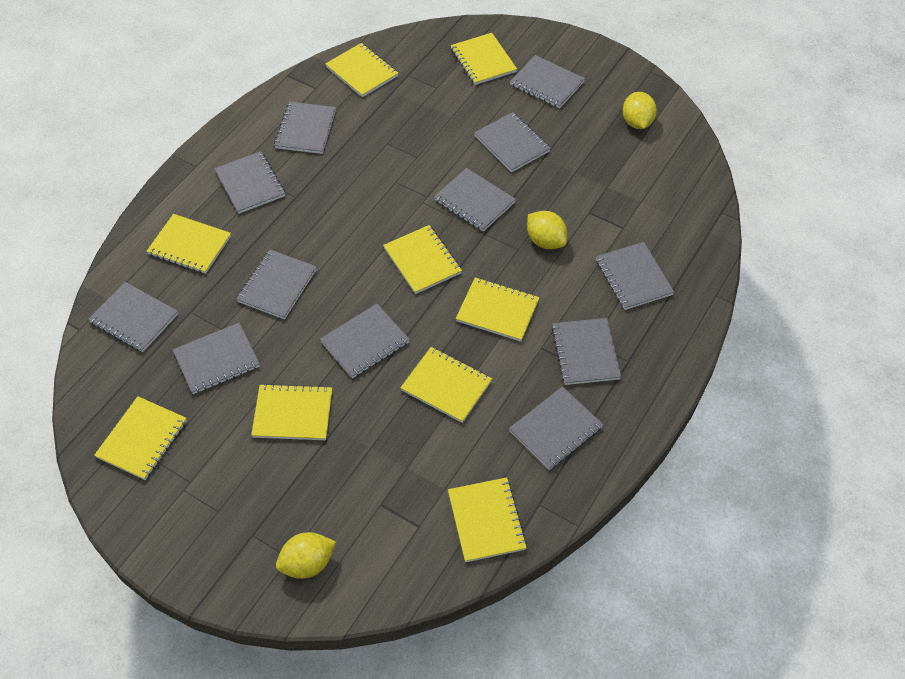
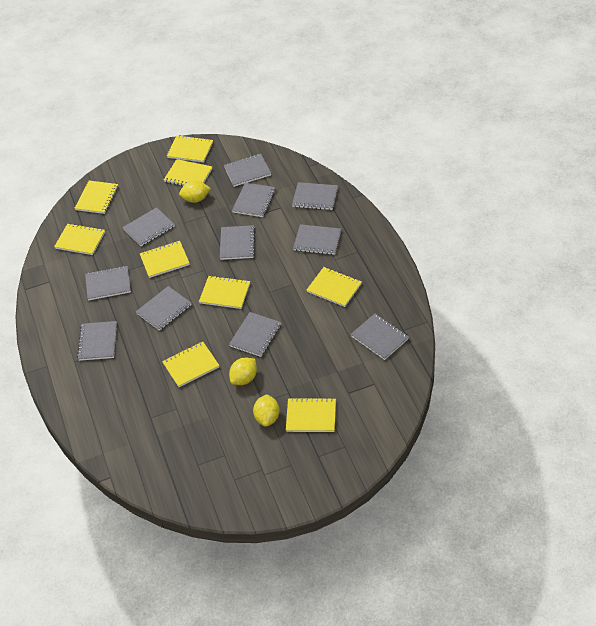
grey notebook: [88,282,178,352] [173,323,260,394] [214,151,285,214] [236,250,317,319] [274,102,336,154] [320,304,410,378] [434,168,516,232] [474,112,551,172] [509,386,604,470] [510,55,585,108] [551,318,621,385] [596,242,674,310] = 12 -> [77,321,117,361] [85,266,131,300] [123,207,175,246] [136,286,192,331] [220,225,255,260] [224,154,271,187] [229,312,281,357] [232,182,276,217] [292,182,338,210] [293,224,341,255] [351,314,409,360] = 11

